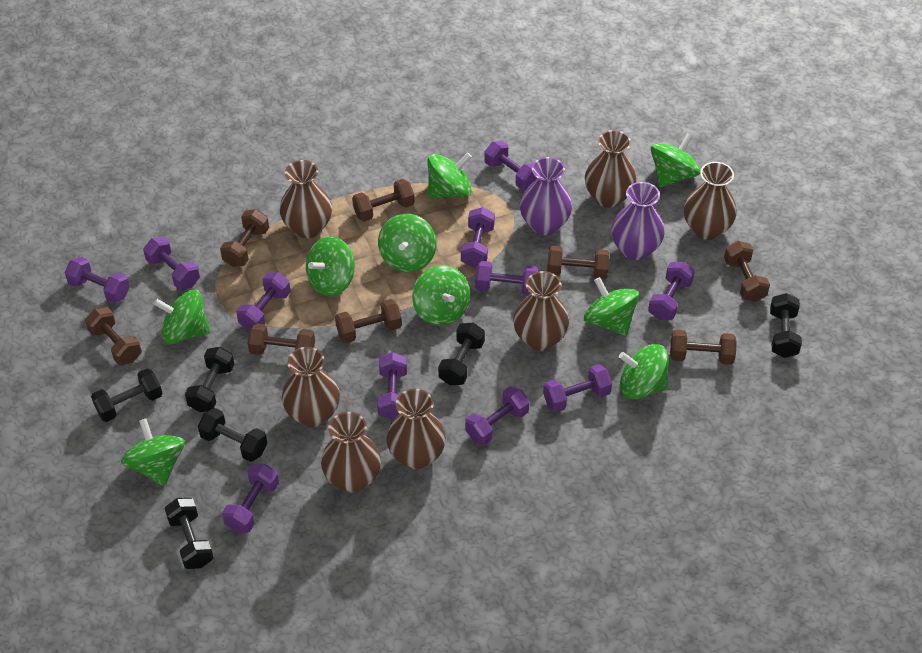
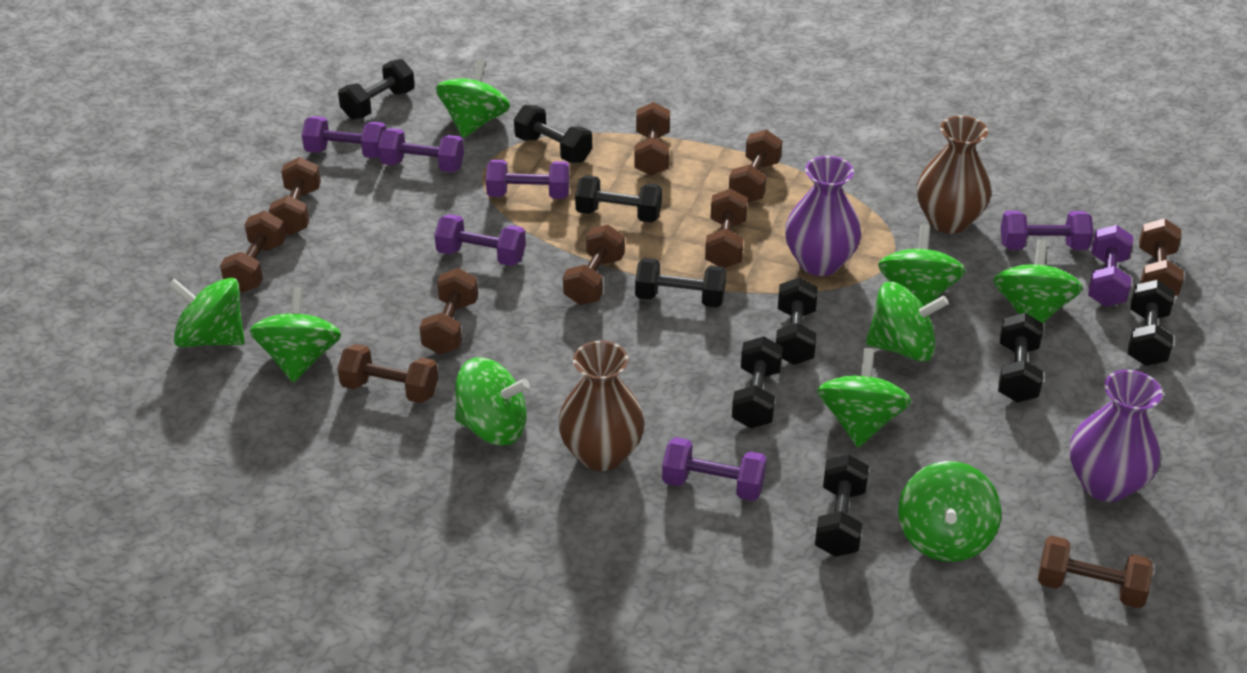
black dumbbell: [91,368,163,422] [164,498,214,569] [185,347,235,412] [198,408,267,462] [438,323,485,385] [770,293,802,358] = 6 -> [338,59,415,119] [514,105,592,163] [575,175,662,223] [635,258,726,307] [732,336,783,428] [776,277,818,365] [815,454,869,557] [998,313,1043,403] [1128,280,1175,366] = 9
brown dumbbell: [85,307,142,365] [220,209,269,267] [248,323,315,355] [335,299,402,343] [352,179,415,221] [547,246,609,280] [670,330,737,365] [724,241,770,302] = 8 -> [220,211,286,292] [269,157,321,235] [337,344,438,403] [419,268,478,354] [563,224,625,305] [634,102,670,176] [705,188,748,268] [729,129,782,202] [1038,536,1153,608] [1139,218,1184,296] = 10
brown vase: [280,160,332,238] [282,347,340,427] [321,412,381,493] [386,389,446,469] [513,271,569,351] [585,130,636,208] [684,162,737,240] = 7 -> [558,340,645,471] [917,116,991,234] = 2
purple dumbbell: [65,257,130,303] [143,237,200,290] [222,464,279,533] [236,272,291,331] [377,352,407,420] [461,207,495,267] [465,386,530,445] [475,261,538,296] [484,141,537,190] [543,364,612,412] [648,261,695,320] = 11 -> [302,116,386,158] [378,128,464,172] [435,214,526,266] [486,160,570,199] [662,437,767,501] [1001,211,1093,250] [1088,225,1133,307] = 7

